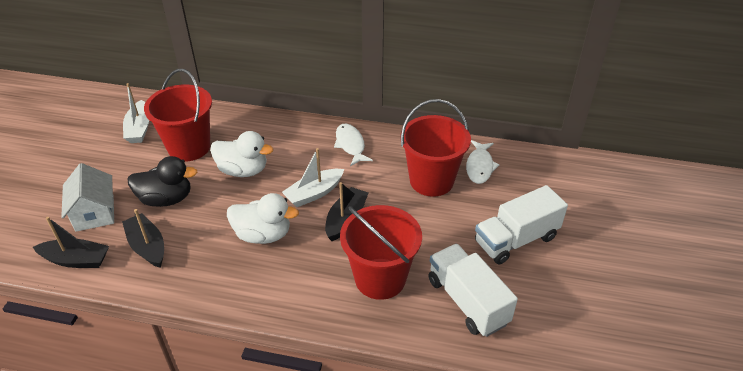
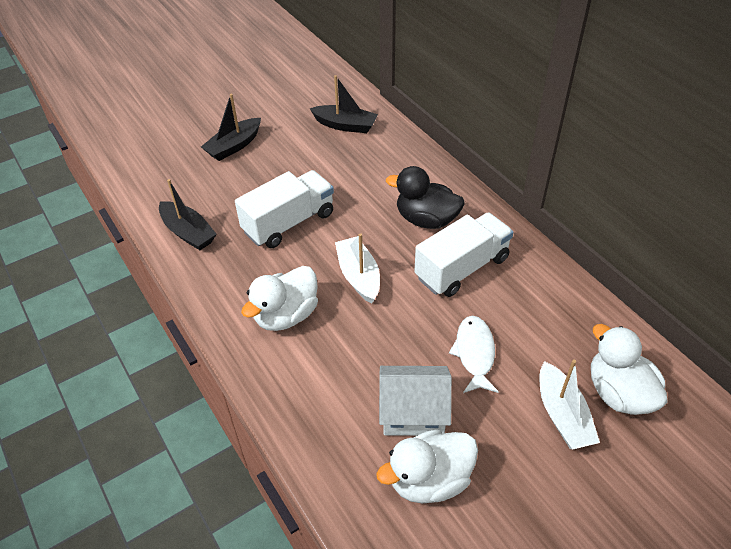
red bucket: [144,69,212,161] [340,205,422,300] [400,99,471,197] = 3 -> none = 0
white duck: [210,131,273,177] [227,193,299,244] = 2 -> [241,266,318,331] [376,429,478,504] [591,324,668,415] = 3
white fish: [334,124,373,166] [466,140,500,184] = 2 -> [449,316,499,393] = 1

